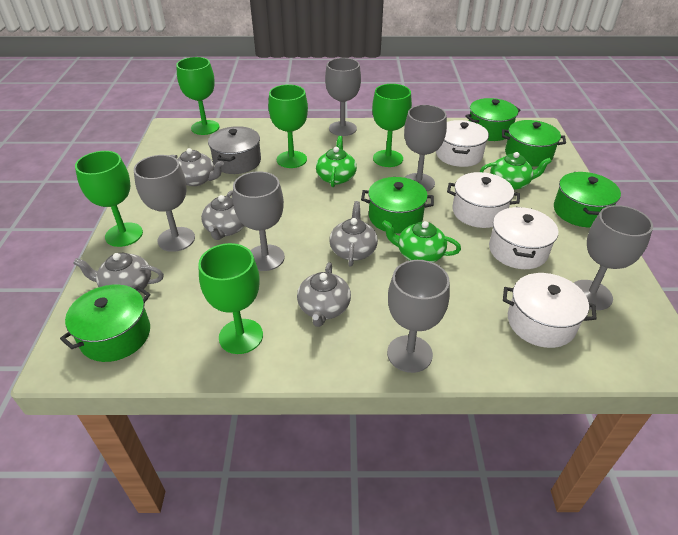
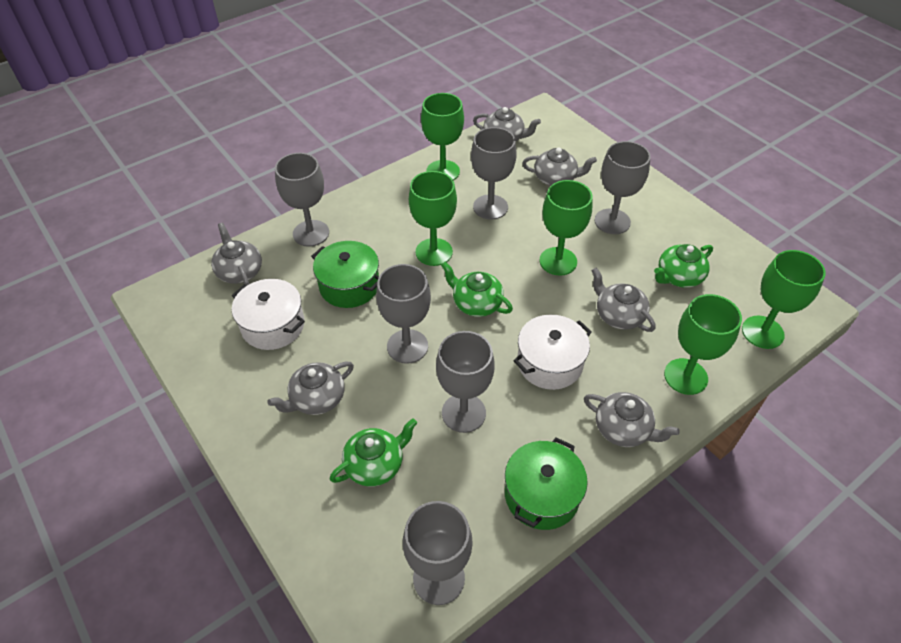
green pot: [60,285,151,362] [361,177,434,233] [465,98,520,141] [502,120,566,167] [554,172,621,227] = 5 -> [311,241,379,308] [505,437,588,530] = 2
grey pot: [208,126,261,174] = 1 -> none = 0
grey teapot: [73,253,164,292] [169,148,224,186] [201,190,245,240] [297,262,351,327] [330,201,378,267] = 5 -> [211,223,262,285] [267,362,354,415] [473,107,541,141] [522,147,597,186] [584,392,680,447] [591,268,656,332] = 6
white pot: [436,120,489,167] [447,172,520,228] [489,207,558,269] [503,273,597,348] = 4 -> [232,279,305,350] [513,315,592,390] = 2

